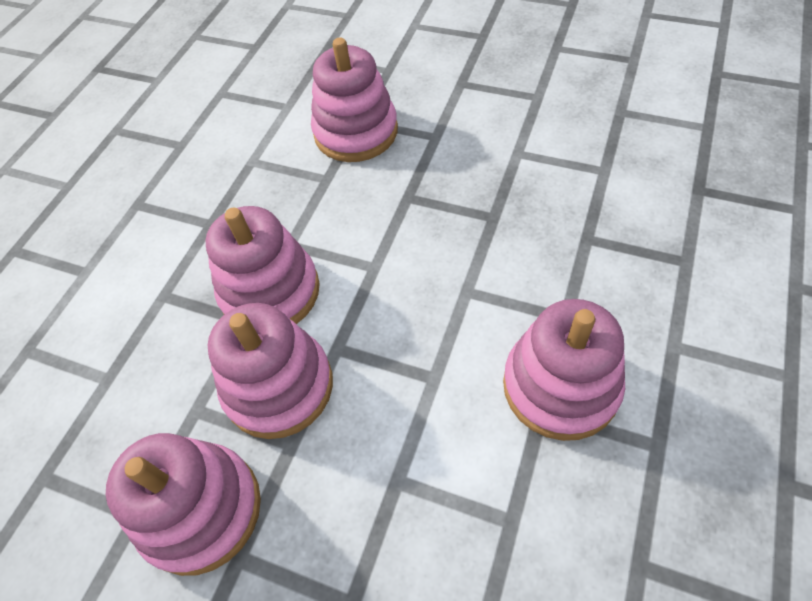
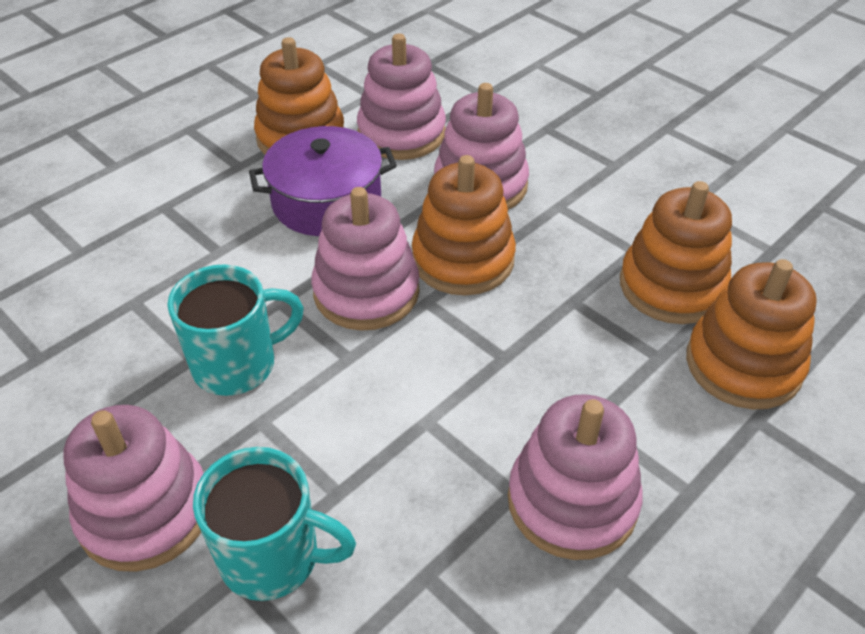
orange stacking toy: none = 0 -> [254,37,344,155] [412,155,516,296] [620,181,732,324] [686,259,817,409] = 4
purple pot: none = 0 -> [249,126,397,236] = 1
turquoise mug: none = 0 -> [168,264,304,396] [193,447,356,601] = 2

